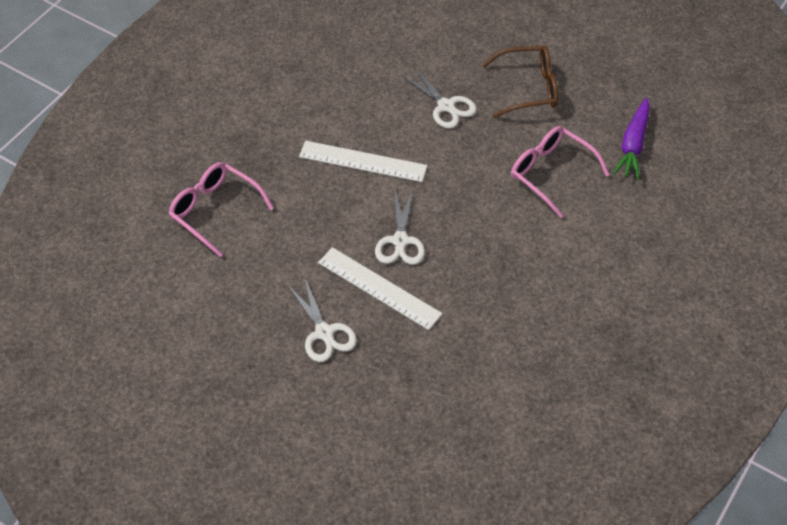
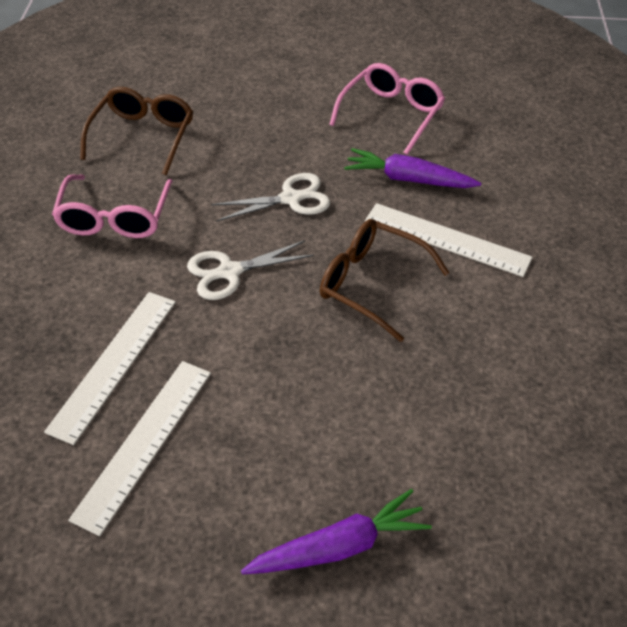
brown glasses: [482,46,558,118] = 1 -> [80,87,193,175] [320,219,449,342] = 2
purple carrot: [613,98,650,180] = 1 -> [241,489,432,574] [344,148,481,188] = 2
white ruler: [299,141,427,182] [318,247,442,330] = 2 -> [44,292,176,445] [68,361,211,536] [365,203,533,277] = 3
white scissors: [288,279,357,362] [375,188,425,265] [401,67,477,129] = 3 -> [187,240,314,300] [211,173,331,222] = 2

